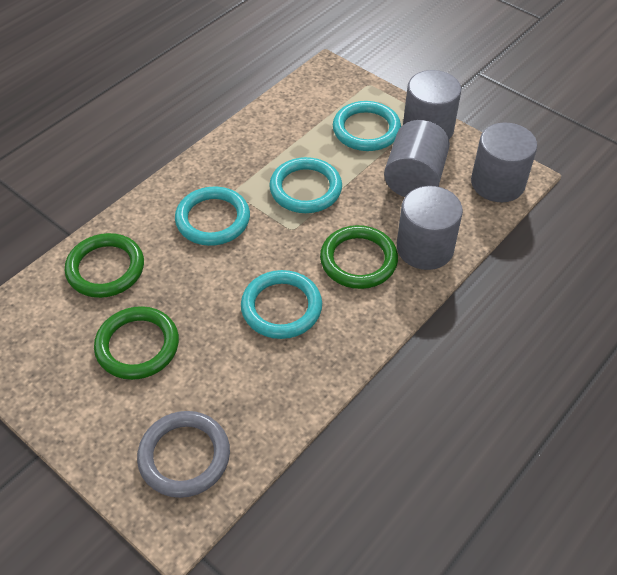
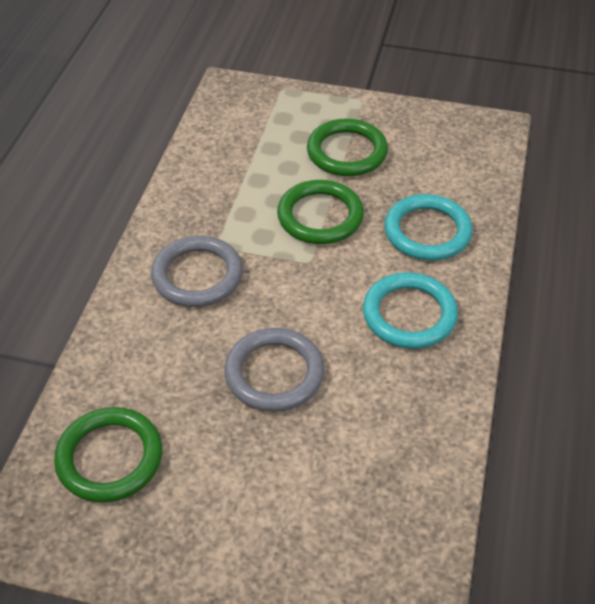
grey cylinder: [384,120,450,197] [397,186,463,270] [403,70,461,139] [471,123,537,202] = 4 -> none = 0
grey ring: [137,411,230,498] = 1 -> [151,236,243,307] [224,328,325,412] = 2
turquoise ring: [175,186,250,246] [241,270,322,339] [269,157,342,213] [333,101,401,151] = 4 -> [363,272,458,349] [384,194,473,261] = 2

